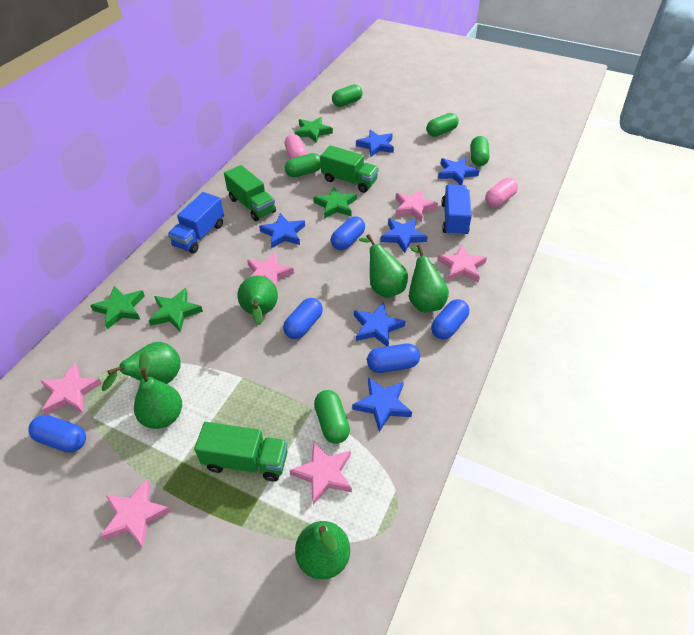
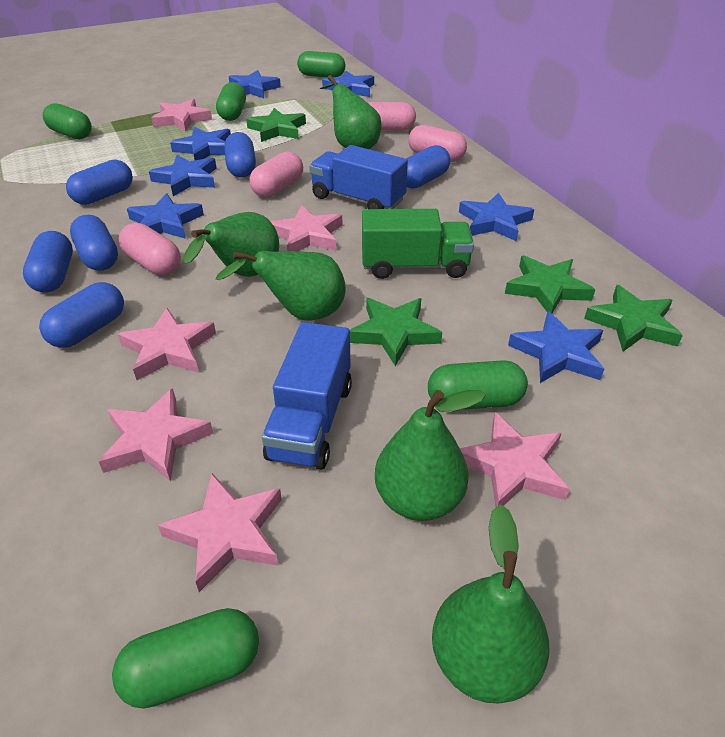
blue capsule: [28,415,86,452] [283,298,323,339] [331,216,365,250] [367,343,420,373] [431,299,469,340] = 5 -> [23,231,73,293] [39,282,124,348] [66,160,133,205] [70,215,118,271] [224,132,256,178] [406,145,450,189] = 6
blue star: [259,213,305,248] [352,377,412,432] [354,302,405,346] [356,130,394,157] [381,218,428,253] [438,157,480,185] = 6 -> [127,193,204,239] [149,155,217,196] [170,127,231,160] [229,70,281,98] [322,71,374,97] [459,193,534,241] [508,311,604,383] = 7
green pear: [102,342,181,391] [134,351,182,429] [238,275,278,326] [295,521,350,580] [359,234,408,298] [409,245,449,313] = 6 -> [183,212,279,277] [215,251,346,321] [320,75,381,149] [375,390,486,521] [432,504,550,703] = 5
green truck: [194,422,288,482] [224,165,276,221] [321,145,379,193] = 3 -> [362,209,474,279] = 1
pink capsule: [285,134,307,159] [485,178,518,207] = 2 -> [119,223,181,275] [249,151,303,197] [368,102,416,131] [408,125,467,162] = 4

